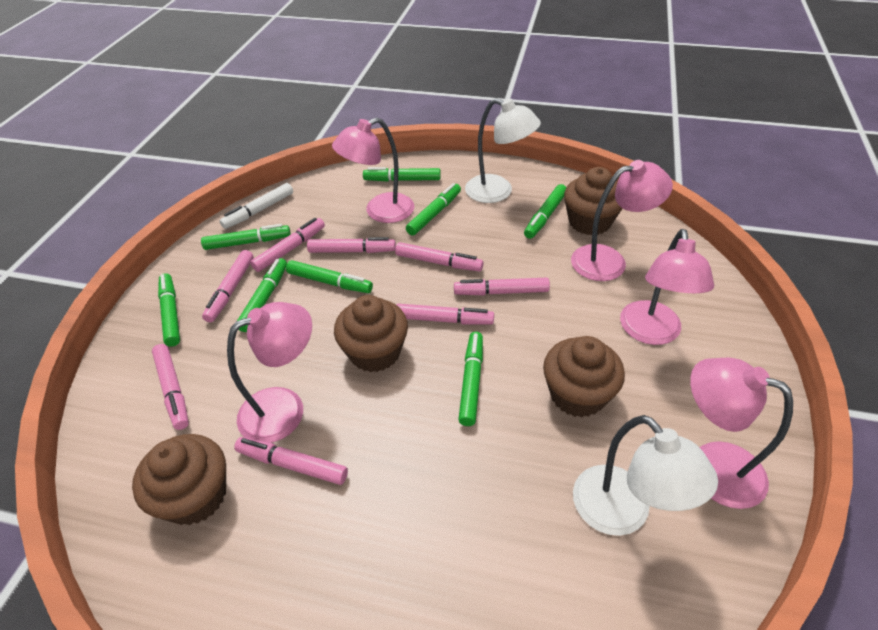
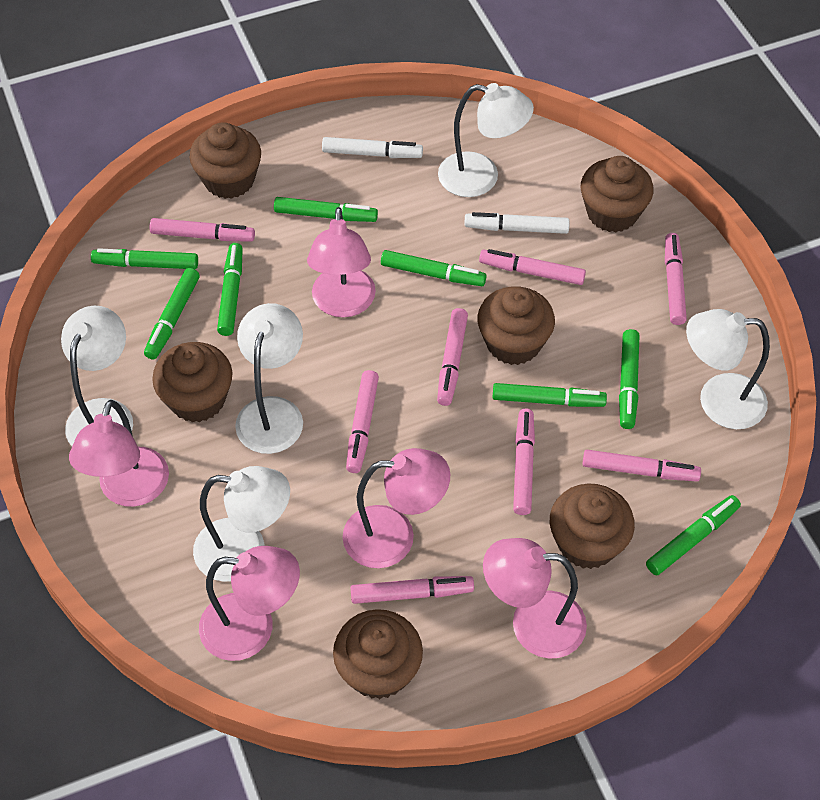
brown cupcake: [132,434,226,525] [334,295,408,372] [543,336,625,418] [564,167,623,235] = 4 -> [152,342,232,422] [189,122,261,199] [333,609,423,699] [477,286,555,365] [550,484,635,569] [581,156,653,233] = 6
white lamp: [465,98,541,203] [573,415,718,536] = 2 -> [61,306,133,446] [193,466,290,582] [235,303,303,454] [438,83,534,197] [686,309,770,429] = 5
white marker: [220,183,293,229] = 1 -> [322,137,423,158] [464,212,570,234] = 2

